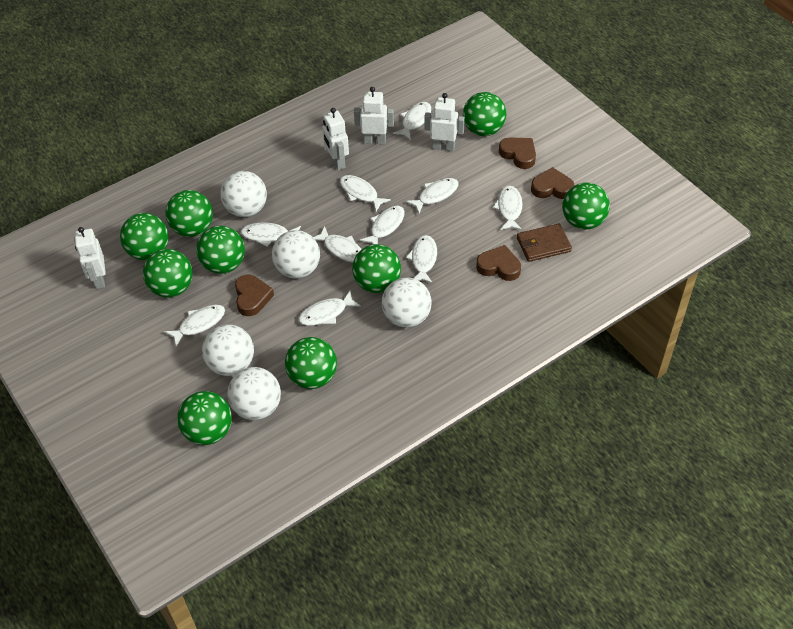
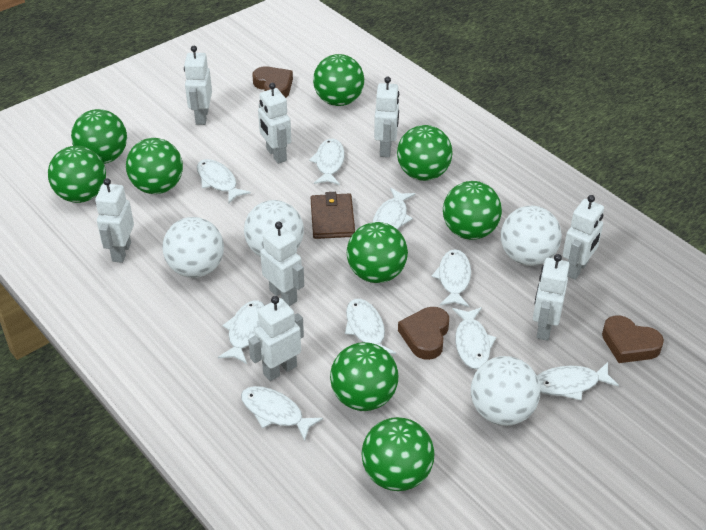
brown heart: [235,275,274,316] [476,245,521,281] [499,137,536,169] [531,167,574,199] = 4 -> [252,67,293,98] [398,307,449,360] [602,315,664,363] = 3
white ball: [202,324,254,376] [220,171,267,217] [227,367,281,420] [272,230,320,279] [382,278,432,328] = 5 -> [162,217,224,278] [244,200,304,257] [471,356,540,426] [501,206,562,266] = 4
white fish: [164,305,225,347] [241,222,301,247] [298,291,361,326] [313,226,362,263] [340,175,391,212] [359,206,405,245] [393,102,431,140] [406,178,459,213] [406,235,437,284] [493,186,523,230] = 10 -> [197,159,251,204] [218,300,265,364] [241,386,323,441] [309,138,345,185] [345,299,396,354] [373,188,415,230] [431,249,471,307] [452,307,496,369] [537,362,619,400] = 9
white robot: [74,227,106,289] [322,108,349,170] [354,87,394,144] [425,93,465,151] = 4 -> [95,178,134,263] [184,46,212,125] [248,296,304,381] [258,83,291,164] [260,222,304,306] [374,77,399,157] [533,254,569,341] [563,195,604,280] = 8

